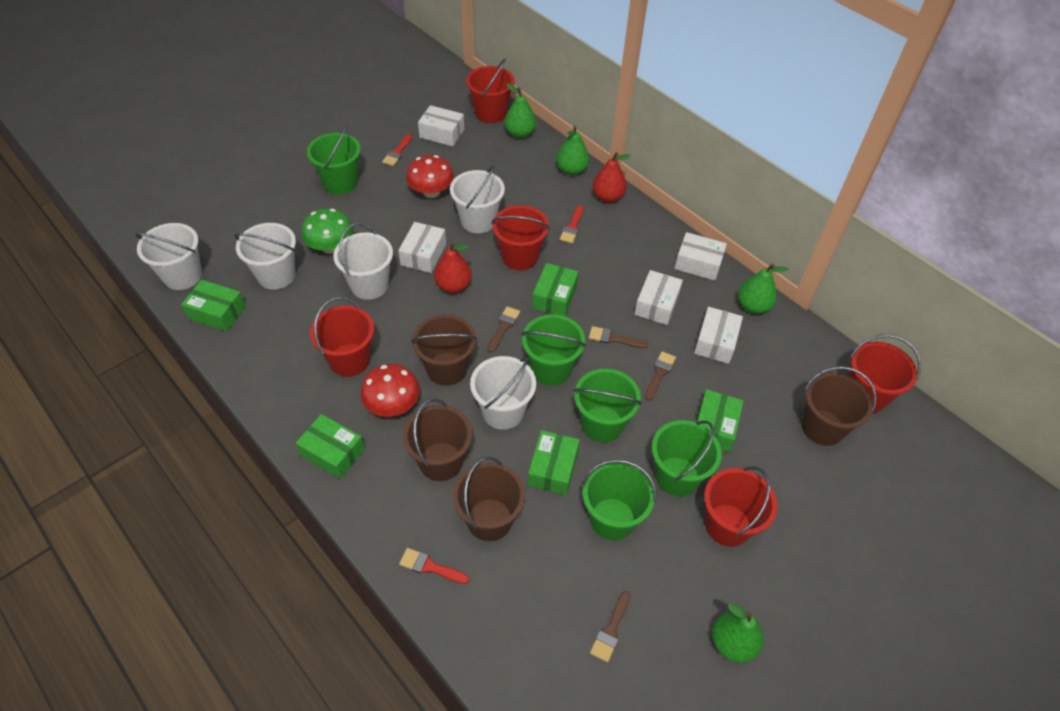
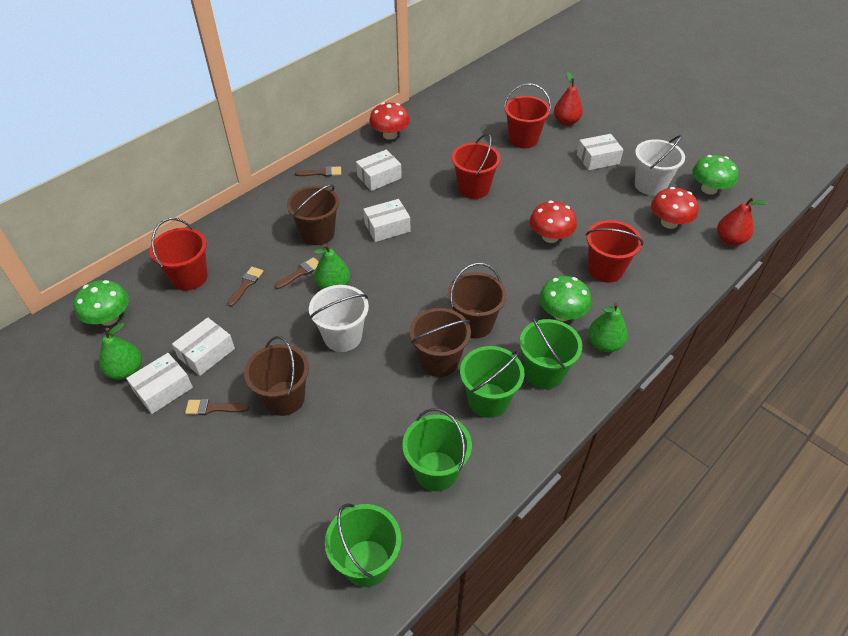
green box: [181,280,246,332] [296,414,365,479] [528,430,580,495] [532,263,579,316] [696,389,744,452] = 5 -> none = 0
green bucket: [307,125,361,194] [521,314,586,386] [573,369,642,442] [582,459,657,540] [652,420,722,496] = 5 -> [325,503,401,587] [402,408,472,491] [460,346,524,418] [519,316,582,389] = 4
green mushroom: [301,208,353,254] = 1 -> [74,280,129,326] [539,276,591,321] [692,155,738,194] = 3
green pear: [504,83,536,138] [556,126,589,175] [712,603,764,663] [738,263,789,314] = 4 -> [99,323,142,380] [313,244,350,289] [588,303,628,352] = 3
red brush: [382,134,412,166] [399,548,469,584] [560,206,583,243] = 3 -> none = 0
red bucket: [310,297,374,377] [466,58,515,123] [492,205,550,270] [704,467,777,547] [849,335,921,413] = 5 -> [150,218,207,291] [452,134,501,199] [504,83,551,148] [586,220,643,283] = 4
red mushroom: [360,364,420,417] [406,155,454,198] = 2 -> [369,102,410,140] [530,201,577,243] [651,187,699,229] = 3
white bucket: [135,223,202,290] [234,223,296,290] [333,223,393,300] [450,165,505,233] [470,356,536,430] = 5 -> [309,285,369,352] [635,135,685,196] = 2

